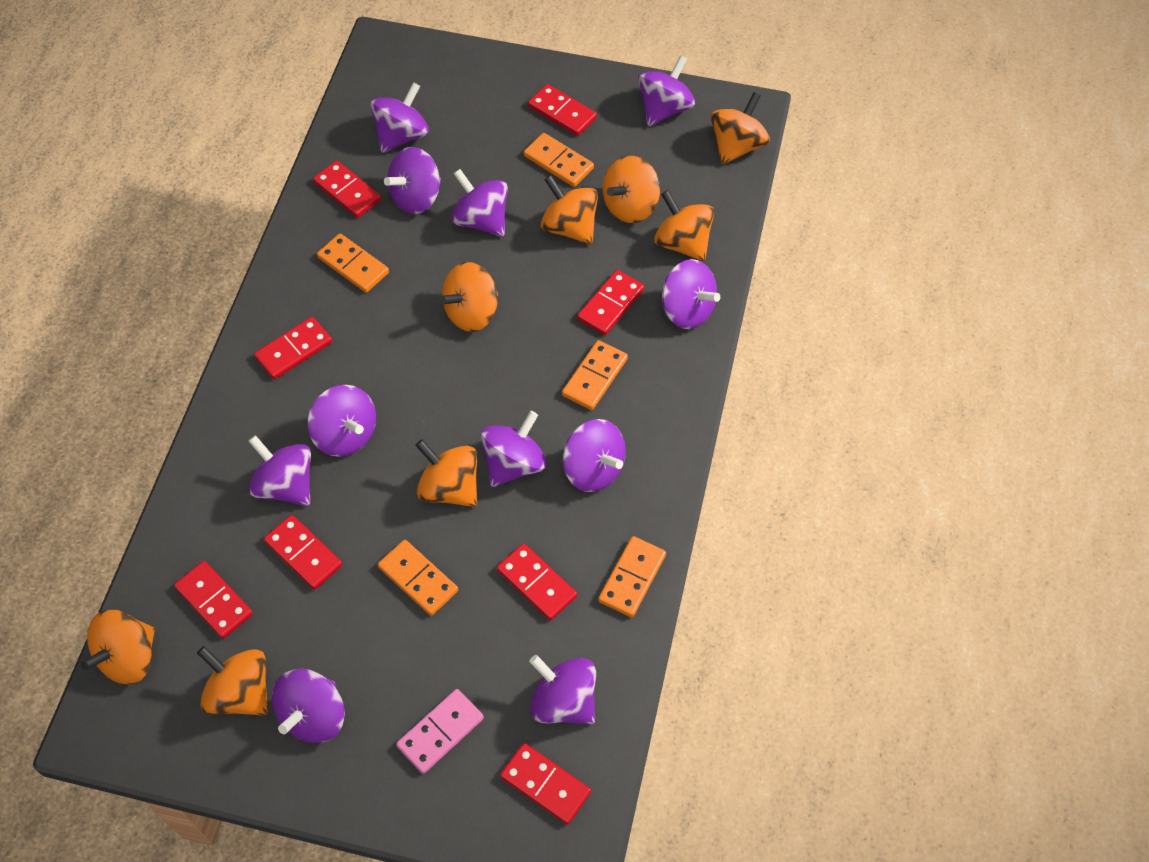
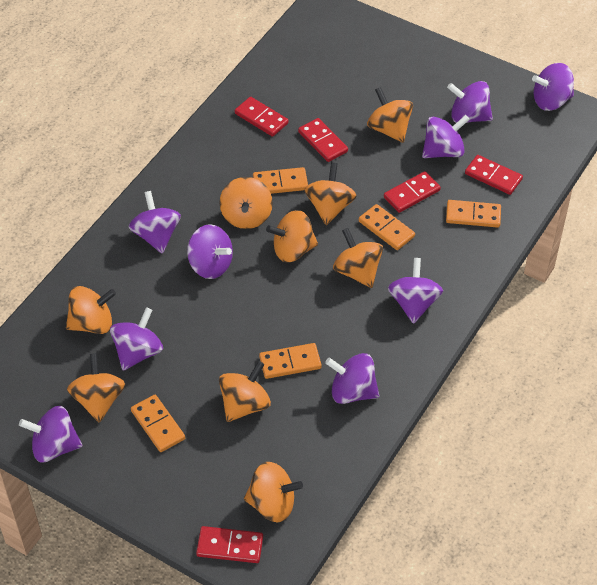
orange spinning top: [81,609,155,684] [197,646,268,716] [415,439,477,507] [439,262,498,332] [541,175,598,244] [602,156,660,223] [654,190,714,261] [711,92,770,165] = 8 -> [66,286,116,334] [67,353,125,423] [219,177,273,229] [219,361,271,422] [244,462,303,522] [266,210,318,263] [304,163,357,225] [333,228,383,288] [367,87,413,143] = 9
pink domino: [396,689,484,774] = 1 -> none = 0
purple spinning top: [249,435,311,506] [272,669,345,743] [308,385,376,457] [370,82,429,153] [384,147,441,214] [452,169,508,236] [480,411,547,487] [529,655,596,724] [563,419,626,492] [638,55,695,126] [661,259,720,329] = 11 -> [19,406,82,462] [110,307,163,371] [129,191,181,254] [187,224,233,279] [325,353,380,404] [388,258,443,324] [422,115,470,158] [447,81,493,123] [532,63,574,111] = 9
red domino: [174,561,253,639] [254,317,332,380] [264,515,343,590] [313,160,381,218] [497,543,577,621] [500,743,591,825] [528,84,597,136] [577,270,644,335] = 8 -> [196,526,263,563] [235,97,288,137] [298,118,348,162] [384,171,441,213] [465,155,523,195] = 5

